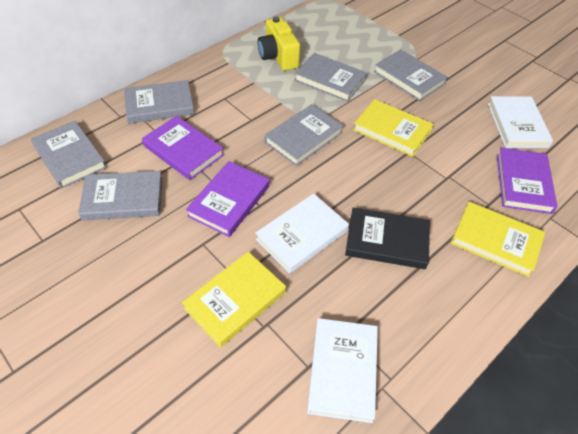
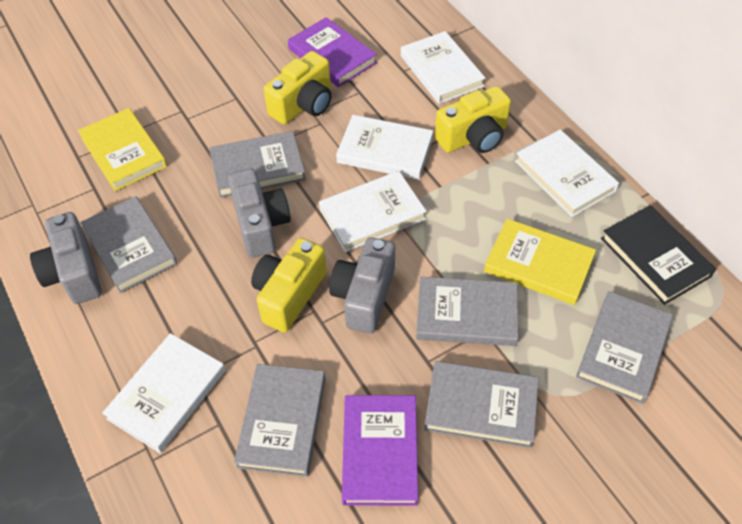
grey camera: none = 0 -> [30,212,102,304] [228,169,291,258] [329,237,395,334] = 3
purple book: [142,116,224,180] [186,161,270,237] [497,148,558,214] = 3 -> [288,17,377,87] [342,395,418,506] = 2
white book: [255,193,349,274] [307,318,378,423] [488,96,553,148] = 3 -> [102,333,226,453] [319,171,427,252] [336,115,433,180] [401,31,485,104] [515,129,619,217] = 5
yellow book: [182,252,286,348] [353,99,433,157] [451,202,545,277] = 3 -> [78,108,167,191] [484,219,596,305] = 2
yellow camera: [258,17,300,71] = 1 -> [251,238,327,333] [264,51,331,124] [435,86,511,153] = 3

